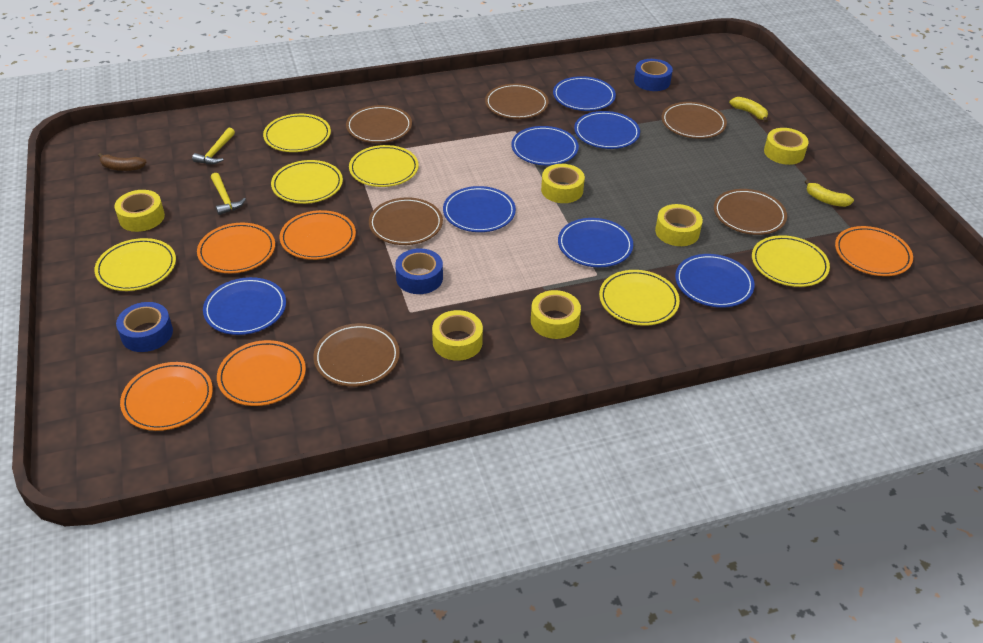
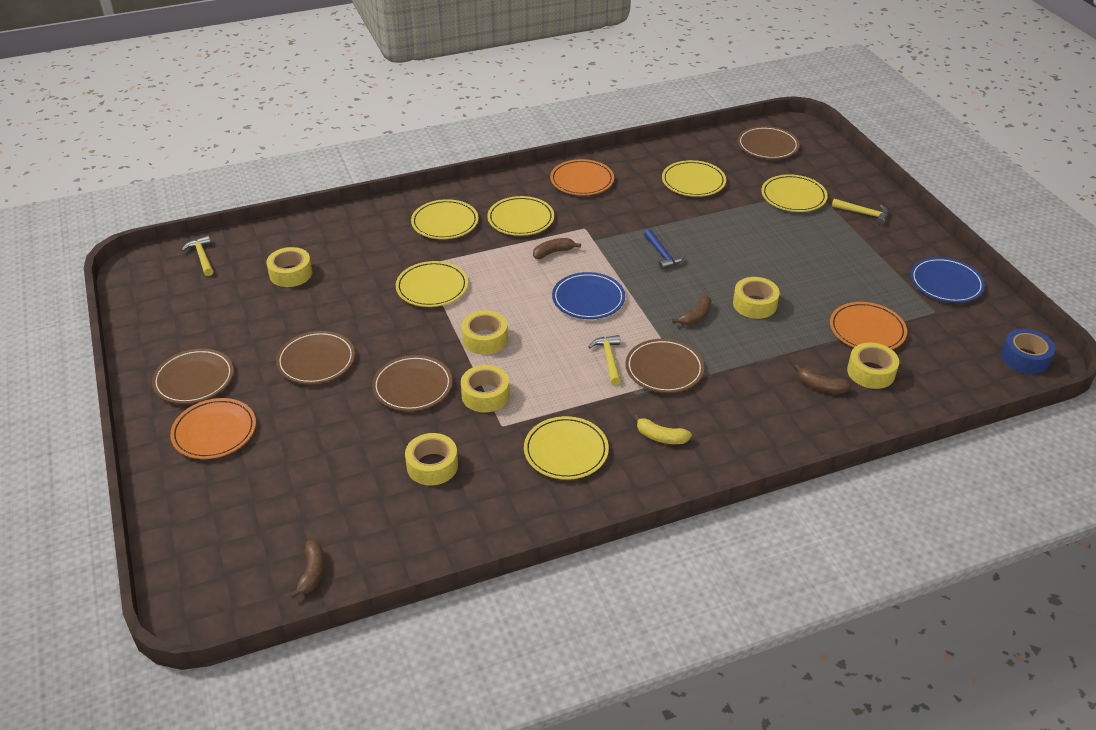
blue hammer: none = 0 -> [644,229,685,270] = 1
blue plate: [203,277,286,335] [443,186,516,232] [511,126,579,165] [553,76,616,111] [558,218,633,267] [574,111,640,149] [675,254,755,308] = 7 -> [552,272,625,319] [910,257,985,303] = 2
blue tape: [116,302,173,352] [395,248,443,294] [634,59,673,91] = 3 -> [1001,329,1055,374] = 1
brown banana: [98,153,146,171] = 1 -> [290,541,325,599] [533,238,581,259] [672,295,712,325] [794,364,851,393] = 4
brown plate: [313,323,400,387] [346,105,412,143] [369,197,443,245] [485,84,549,119] [662,102,727,139] [714,189,787,235] = 6 -> [152,348,234,404] [276,331,355,384] [372,355,452,411] [626,339,704,393] [737,126,799,159] = 5
orange plate: [120,362,213,431] [197,223,275,273] [217,340,306,406] [280,210,356,260] [835,226,913,276] = 5 -> [170,398,256,459] [550,159,614,195] [830,302,907,349] = 3
yellow banana: [729,97,768,122] [805,179,854,207] = 2 -> [634,414,692,444] = 1
yellow hammer: [192,128,235,164] [211,173,246,215] = 2 -> [182,236,213,276] [588,335,621,385] [832,199,888,225] = 3

